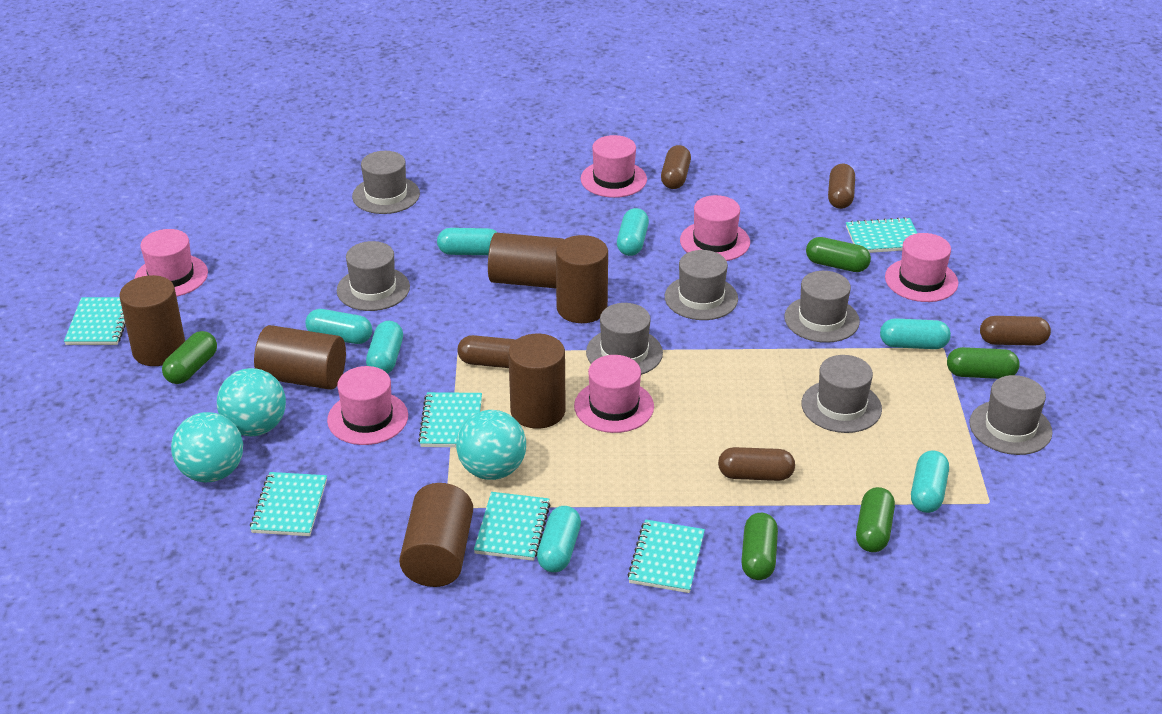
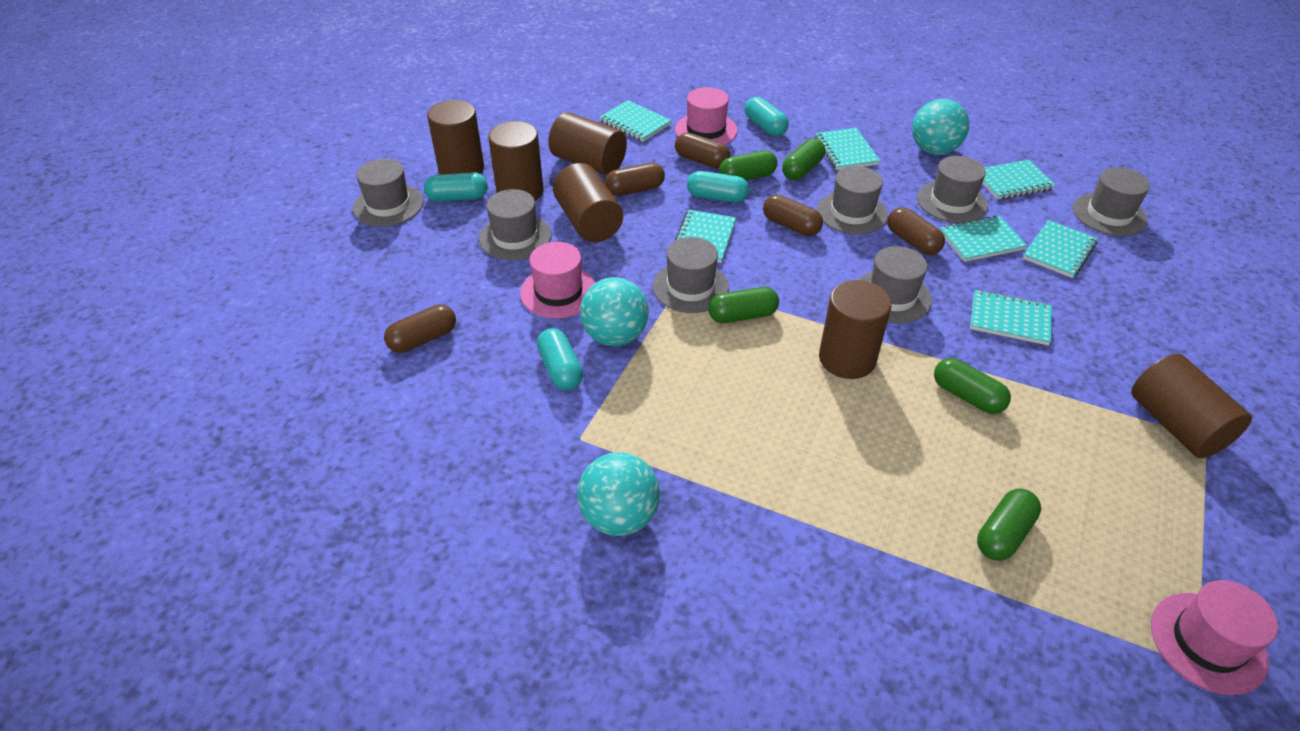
pink hat: [134,229,208,297] [327,366,408,445] [574,355,654,433] [581,135,647,198] [680,195,750,261] [885,233,958,302] = 6 -> [520,242,595,318] [675,87,738,144] [1151,580,1278,695] = 3
turquoise capsule: [305,309,372,344] [366,321,403,374] [437,228,498,255] [537,506,581,572] [617,208,649,256] [880,318,951,349] [911,450,949,513] = 7 -> [424,172,488,202] [537,328,583,390] [687,171,749,203] [744,97,789,136] = 4
turquoise notebook: [64,297,126,345] [250,472,327,536] [418,392,482,447] [474,492,551,561] [627,520,705,593] [846,217,917,253] = 6 -> [599,100,672,142] [675,210,736,263] [815,128,880,170] [940,215,1028,262] [970,290,1052,345] [982,159,1056,200] [1023,220,1098,278] = 7

